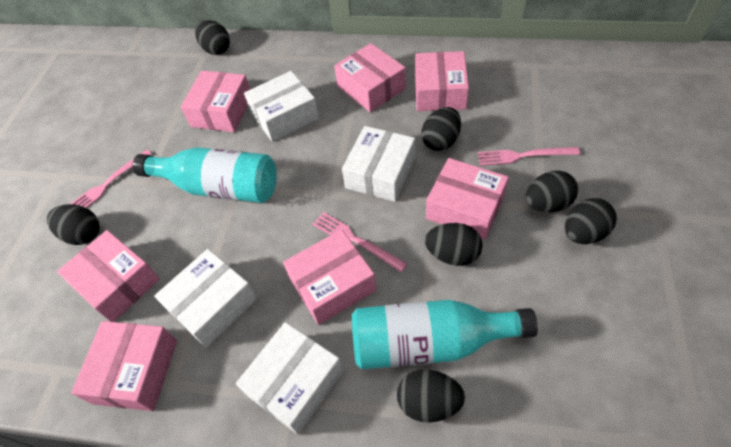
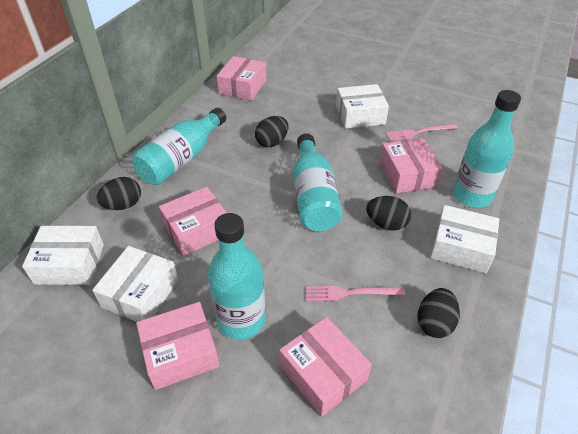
black egg: [47,204,99,245] [195,20,230,55] [397,370,465,422] [422,107,461,151] [425,223,483,266] [526,170,578,213] [565,198,617,244] = 7 -> [96,177,141,210] [255,116,289,147] [366,196,411,231] [417,288,460,338] = 4
pink box: [57,230,160,322] [71,321,177,411] [181,71,250,132] [283,229,376,325] [334,43,406,112] [415,51,469,111] [426,158,509,240] = 7 -> [136,302,220,390] [159,187,227,256] [217,56,267,101] [279,317,372,417] [380,138,443,194] = 5
pink fork: [71,150,152,208] [312,212,407,272] [477,147,580,166] = 3 -> [305,286,405,301] [385,124,457,141] = 2
turquoise bottle: [132,147,277,203] [352,300,538,370] = 2 -> [132,108,226,185] [208,213,266,340] [293,133,343,231] [453,90,521,208] = 4

